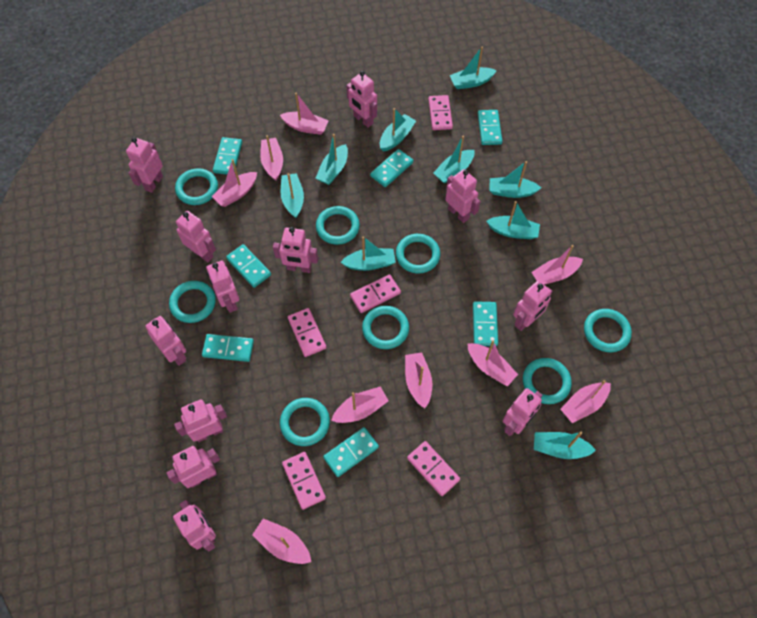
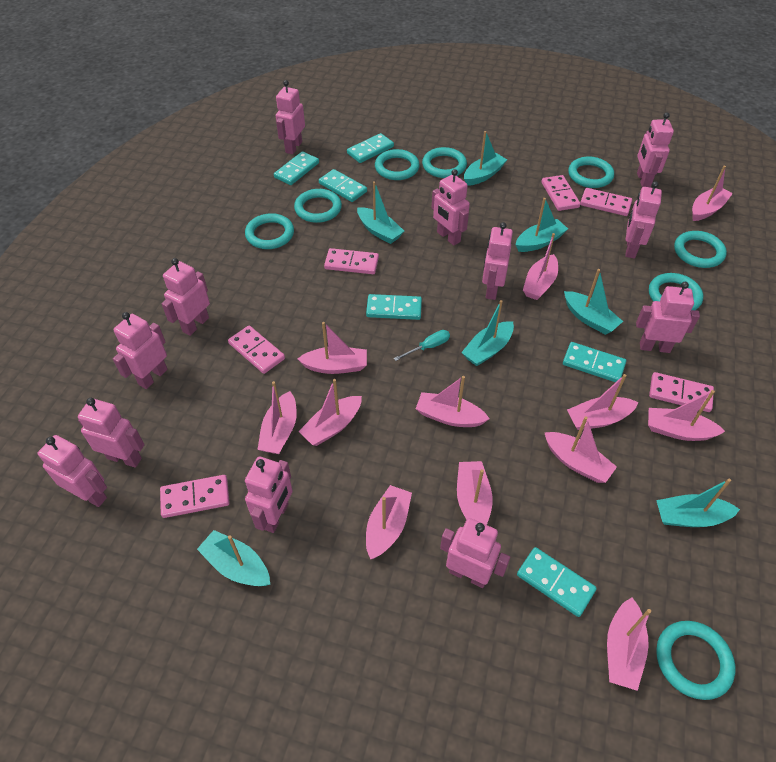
pink boat: [211,159,257,207] [252,519,311,564] [260,135,283,181] [280,92,329,135] [331,386,389,423] [405,352,432,408] [467,340,518,386] [532,245,583,285] [560,380,611,423] = 9 -> [257,381,297,454] [298,322,367,374] [299,379,362,446] [366,485,412,559] [416,376,490,427] [457,461,493,525] [523,233,558,300] [544,416,617,483] [567,374,638,430] [607,598,651,691] [648,390,725,441] [692,166,733,221] = 12
pink domino: [282,452,326,510] [288,308,326,357] [350,274,401,313] [407,441,460,496] [428,95,453,130] = 5 -> [160,475,230,518] [228,326,285,374] [324,248,379,274] [541,175,580,211] [580,188,632,216] [649,372,714,412] = 6
turquoise boat: [281,173,304,218] [316,134,348,185] [341,236,396,271] [380,108,416,152] [433,136,475,184] [450,46,497,89] [486,201,540,239] [490,161,541,198] [534,432,596,459] = 9 -> [197,530,270,586] [357,181,404,244] [461,300,514,366] [464,131,507,186] [516,198,568,252] [564,269,623,335] [656,479,740,527] = 7
turquoise domino: [202,334,254,362] [213,137,242,175] [226,244,271,288] [323,427,379,477] [370,149,413,187] [473,301,498,346] [478,110,502,145] = 7 -> [274,151,319,185] [319,169,367,202] [347,133,394,163] [366,294,422,320] [517,547,597,617] [563,342,626,382] = 6
turquoise screwdriver: none = 0 -> [394,330,450,361] = 1

